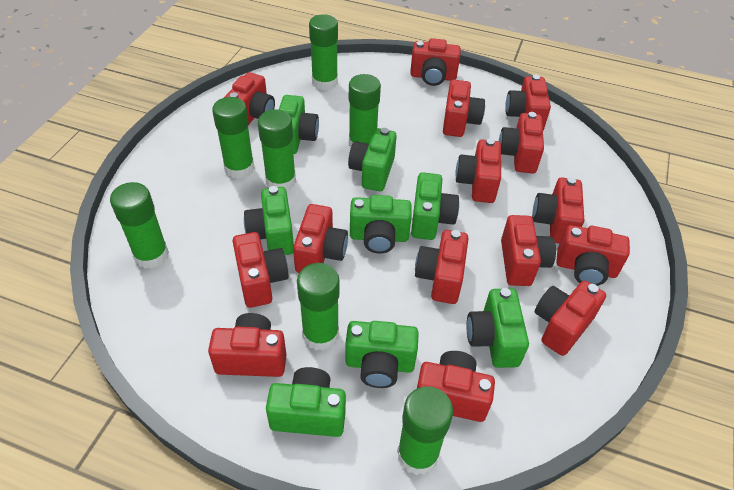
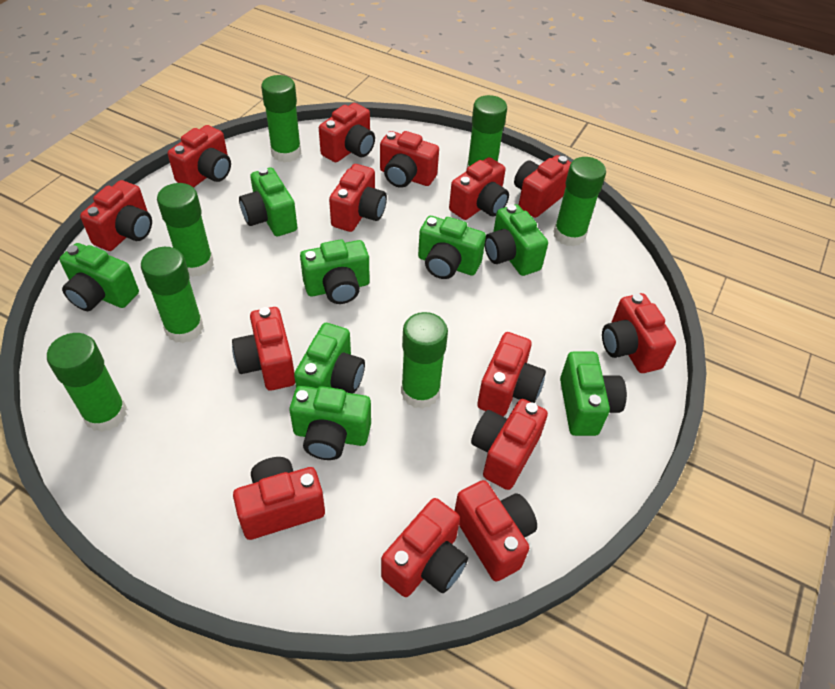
red camera: [208,313,286,377] [224,72,275,125] [233,232,288,308] [293,204,348,273] [410,38,461,86] [415,230,469,304] [417,351,495,422] [443,80,485,137] [456,138,501,203] [499,112,544,174] [501,215,556,286] [505,75,551,130] [532,177,584,244] [535,280,606,356] [556,225,630,286] = 15 -> [80,180,152,251] [168,125,231,188] [232,307,295,391] [233,457,325,540] [319,103,375,162] [329,164,387,232] [380,131,439,188] [381,498,468,597] [449,157,509,220] [454,480,537,581] [471,399,548,490] [477,332,546,416] [514,155,572,218] [602,293,676,373] = 14

